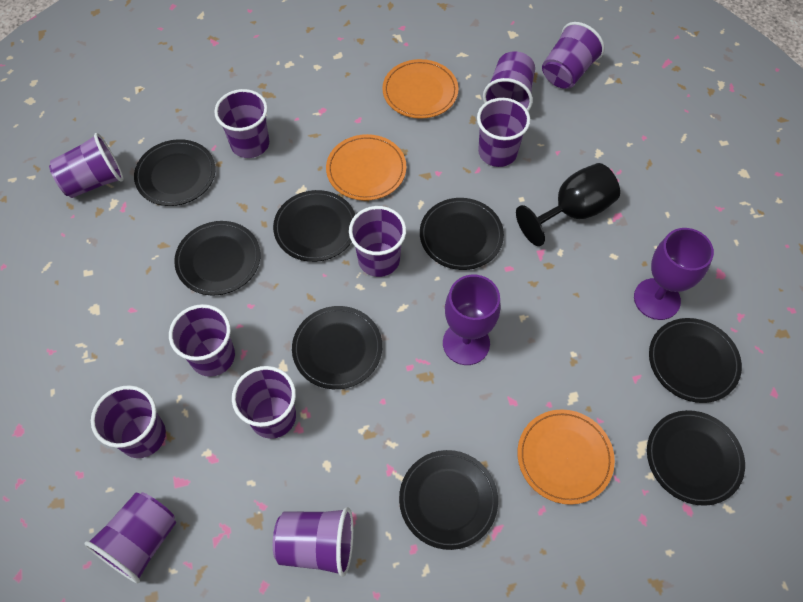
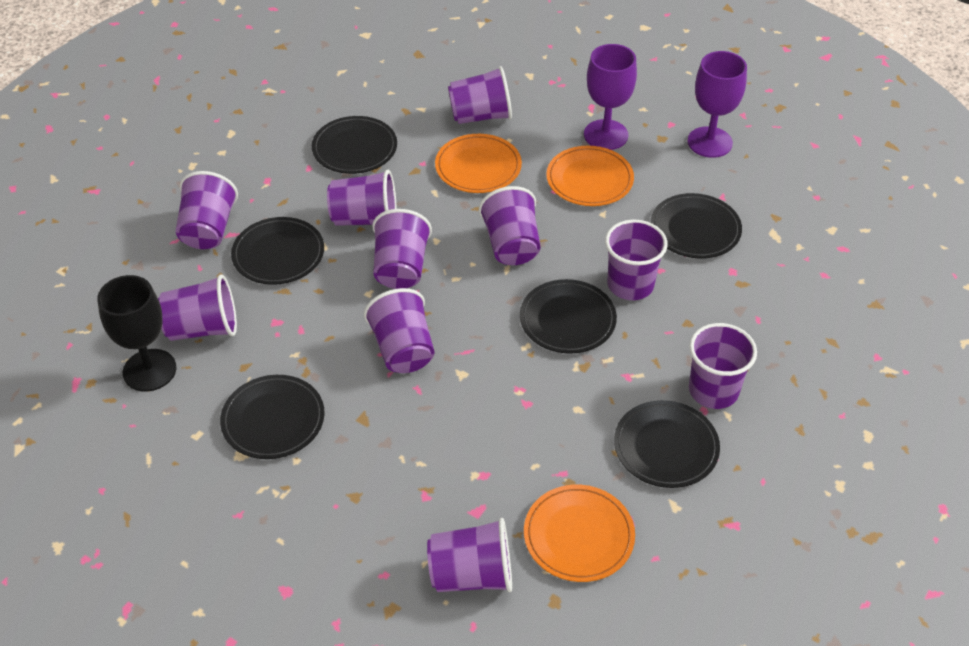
black plate: [134,139,216,206] [174,221,261,296] [273,190,355,262] [292,306,382,389] [399,450,498,550] [420,198,504,270] [647,410,745,506] [649,318,742,403] = 8 -> [220,375,325,459] [231,217,324,285] [312,116,397,174] [520,279,617,354] [614,400,720,488] [651,193,742,259] = 6
purple cup: [49,133,124,198] [84,492,176,584] [91,385,166,458] [169,304,235,377] [214,89,269,158] [232,366,296,439] [273,507,353,577] [349,206,406,277] [477,98,530,167] [483,51,535,111] [542,22,605,89] = 11 -> [158,274,237,341] [176,171,238,249] [327,170,397,226] [364,288,434,373] [372,209,432,289] [427,518,512,592] [448,66,512,124] [479,186,541,265] [605,220,668,300] [689,323,757,409] = 10

